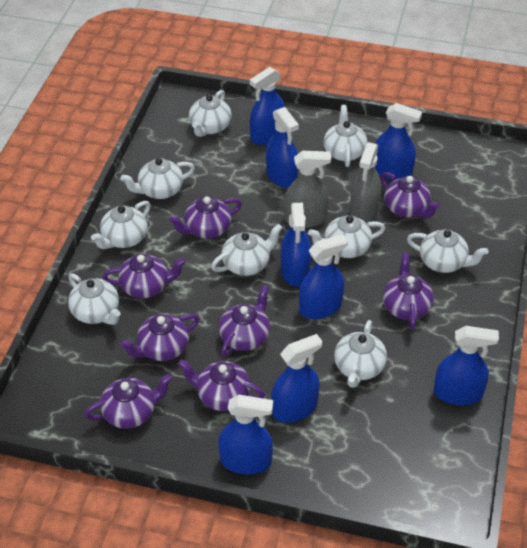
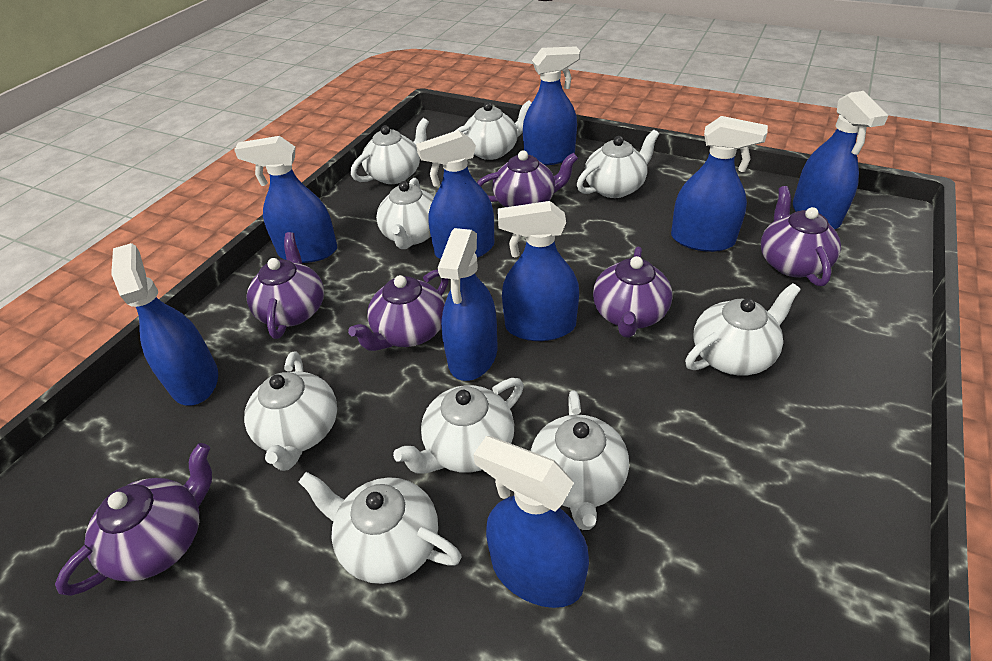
blue spray bottle: [218,395,273,475] [250,67,286,145] [266,107,299,188] [271,334,322,422] [281,203,311,286] [299,234,348,319] [375,103,422,181] [434,326,499,405] = 8 -> [111,243,218,406] [234,136,337,263] [416,130,494,259] [438,228,497,381] [473,436,589,608] [498,201,579,341] [523,46,580,166] [671,116,768,252] [793,91,889,229] = 9
grey spray bottle: [284,151,331,228] [350,142,381,224] = 2 -> none = 0
purple teapot: [84,374,172,429] [102,254,186,298] [120,314,199,361] [169,196,242,239] [178,359,265,411] [219,285,270,357] [381,172,440,218] [383,253,433,329] = 8 -> [55,443,212,596] [247,232,324,339] [348,269,449,351] [477,150,578,207] [593,247,673,338] [761,186,841,286] = 6

